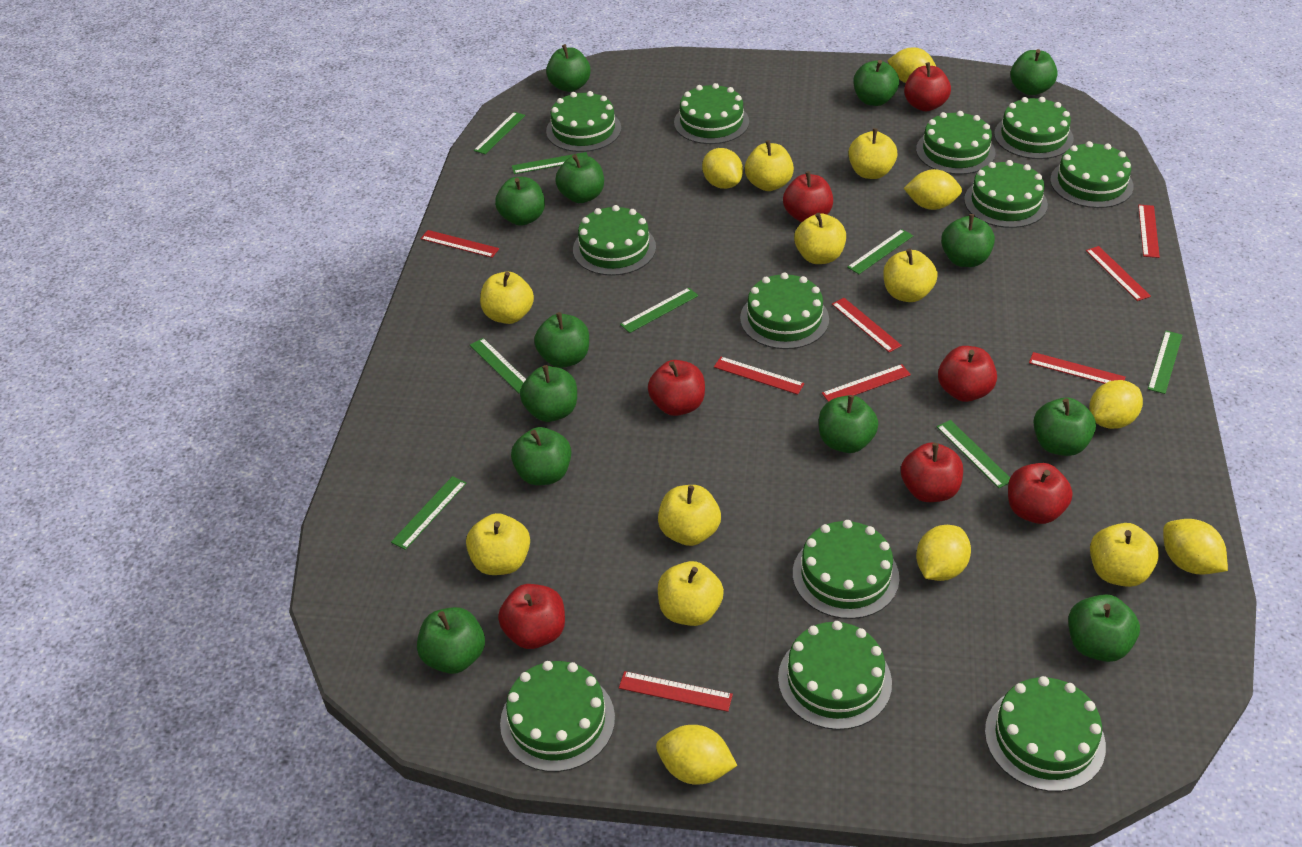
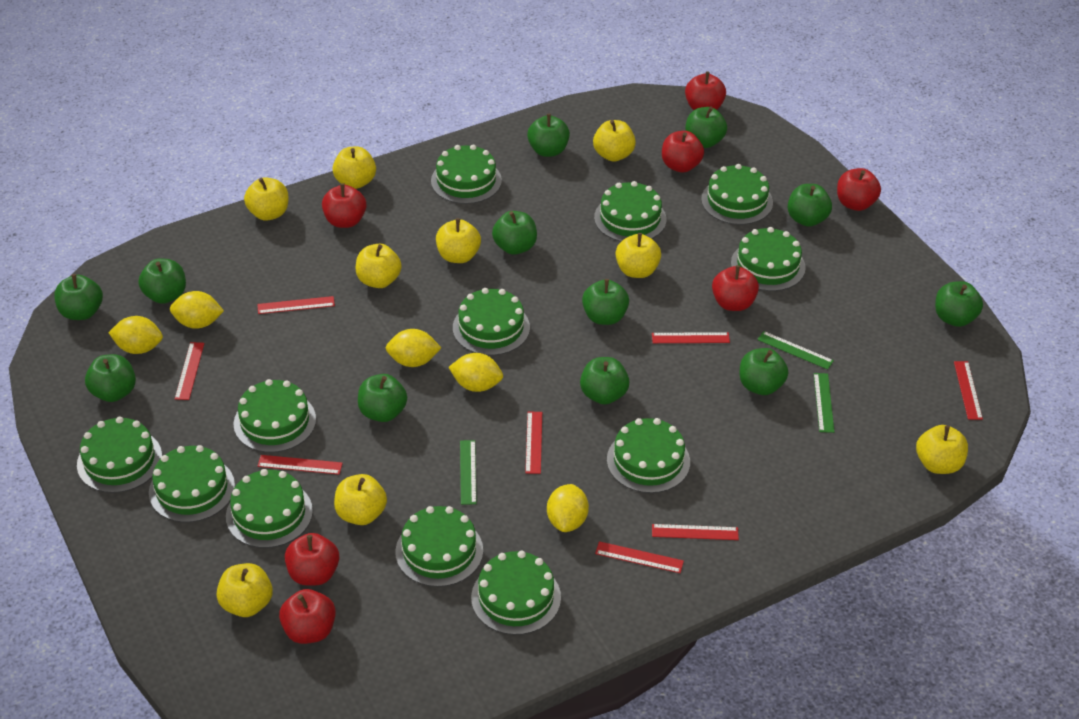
green apple: [417,607,485,674] [495,177,545,226] [511,427,571,485] [520,365,577,422] [534,312,589,368] [546,44,591,92] [555,154,604,203] [819,395,878,453] [853,60,899,106] [941,214,995,267] [1010,49,1058,95] [1033,397,1096,456] [1068,594,1140,662] = 13 -> [54,274,103,320] [85,354,136,402] [138,259,186,304] [358,374,407,422] [492,211,537,255] [527,114,570,157] [580,357,629,405] [582,279,629,325] [685,107,727,148] [739,348,788,395] [788,184,832,227] [935,281,983,327] = 12
green ruler: [391,476,467,550] [470,338,526,393] [474,112,525,154] [512,152,588,174] [620,287,698,333] [847,229,913,274] [937,420,1010,488] [1148,331,1182,394] = 8 -> [460,440,477,505] [757,331,834,370] [814,373,834,433] = 3
yellow lemon: [656,725,737,785] [702,148,743,189] [887,47,936,83] [904,169,962,210] [916,525,971,581] [1089,380,1143,429] [1163,519,1228,575] = 7 -> [108,316,163,354] [170,291,224,329] [386,329,441,367] [448,353,503,392] [547,484,589,532] = 5

